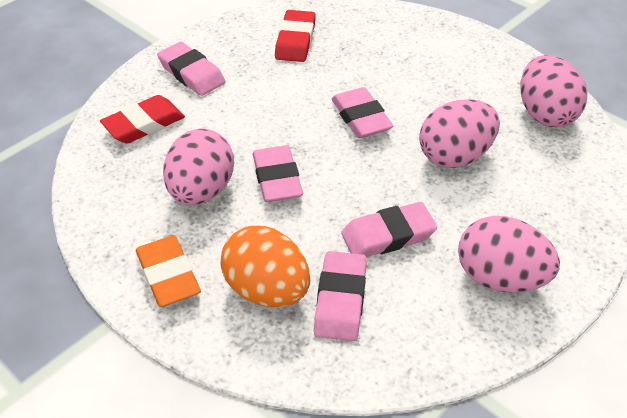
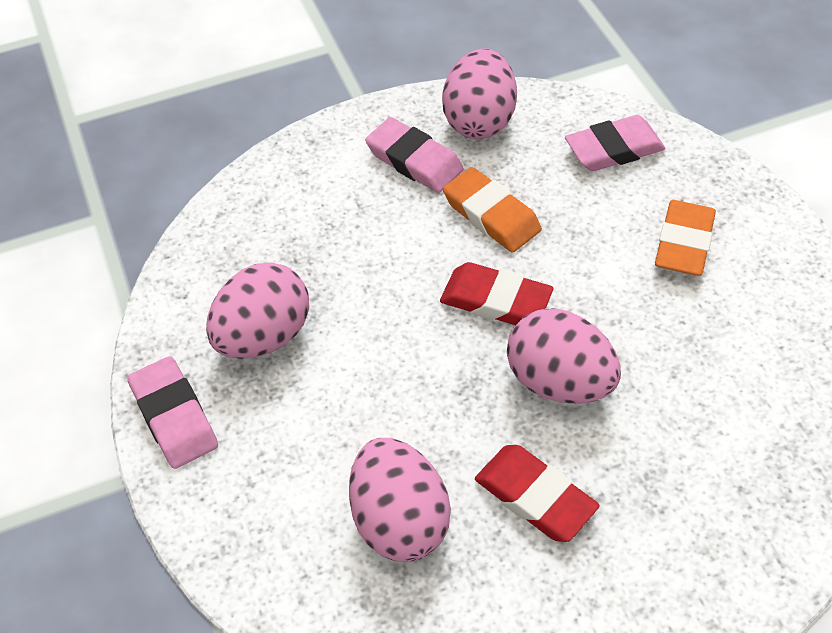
orange egg: [221,225,310,307] = 1 -> none = 0
orange eraser: [136,235,201,307] = 1 -> [443,167,542,253] [655,200,716,276] = 2
pink eraser: [157,42,226,96] [253,145,303,202] [314,251,367,341] [332,87,393,138] [341,202,437,257] = 5 -> [127,356,218,469] [365,117,464,193] [565,115,665,171] = 3

